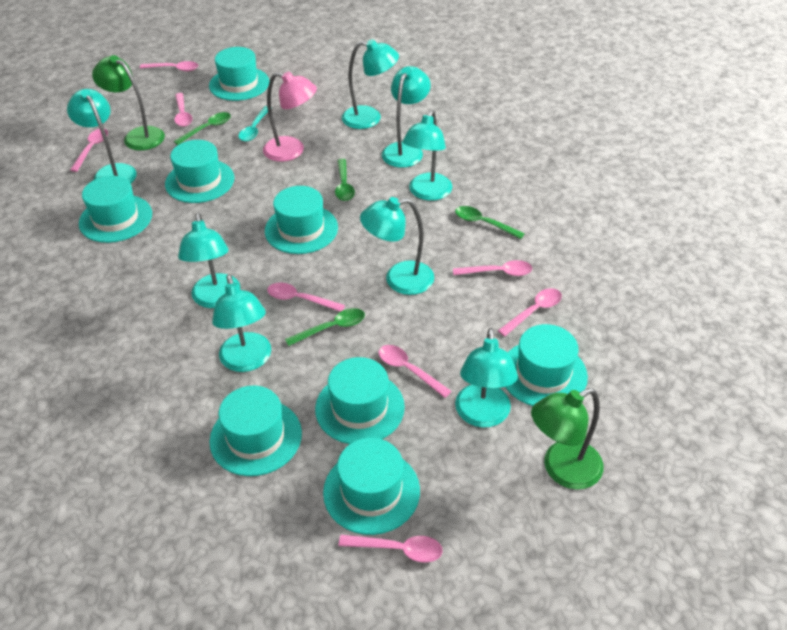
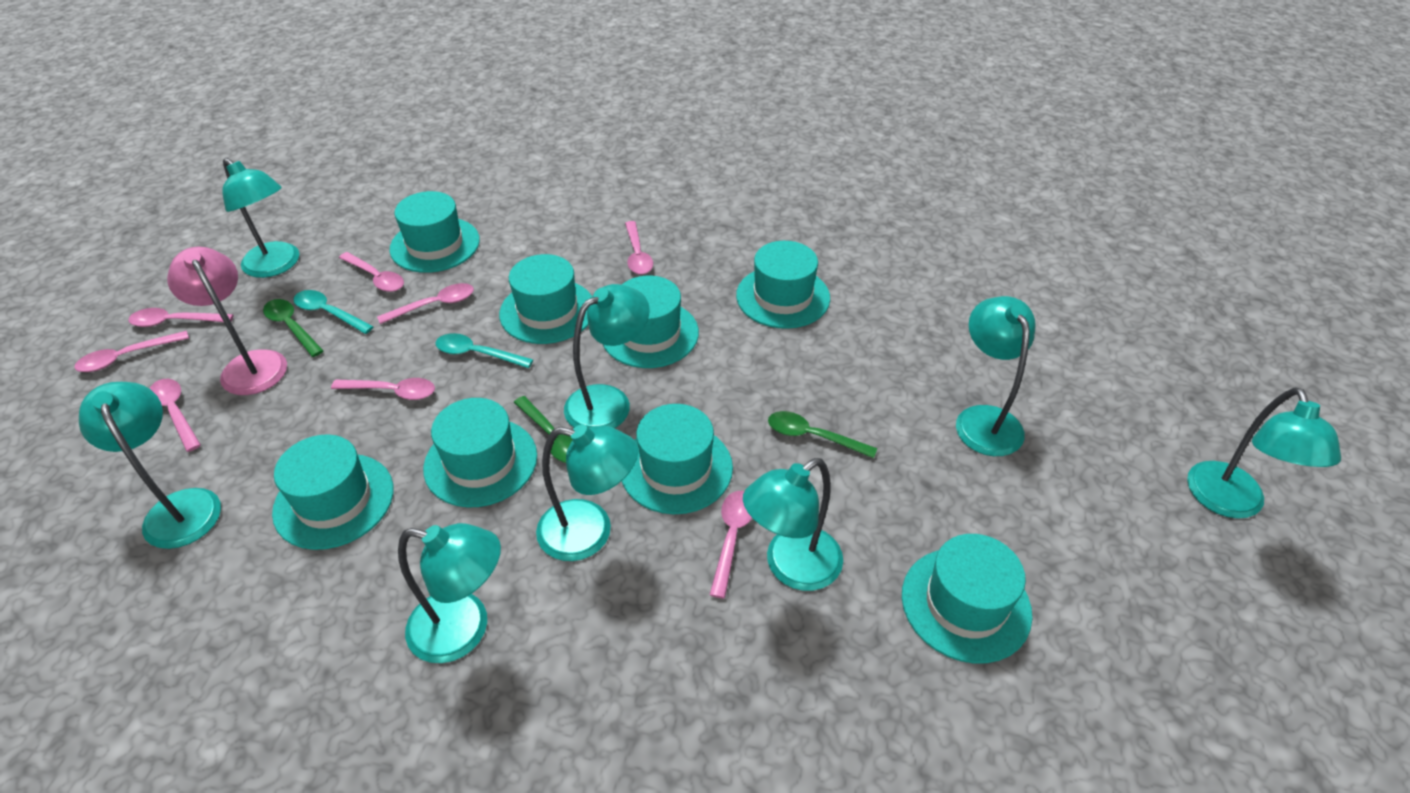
green lamp: [92,55,165,151] [531,388,604,490] = 2 -> none = 0
green spoon: [174,112,231,145] [285,308,365,346] [335,159,355,201] [455,206,525,239] = 4 -> [263,299,324,357] [514,396,572,463] [768,411,877,458] = 3
turquoise spoon: [239,106,268,142] = 1 -> [293,290,374,334] [436,333,533,368] = 2

